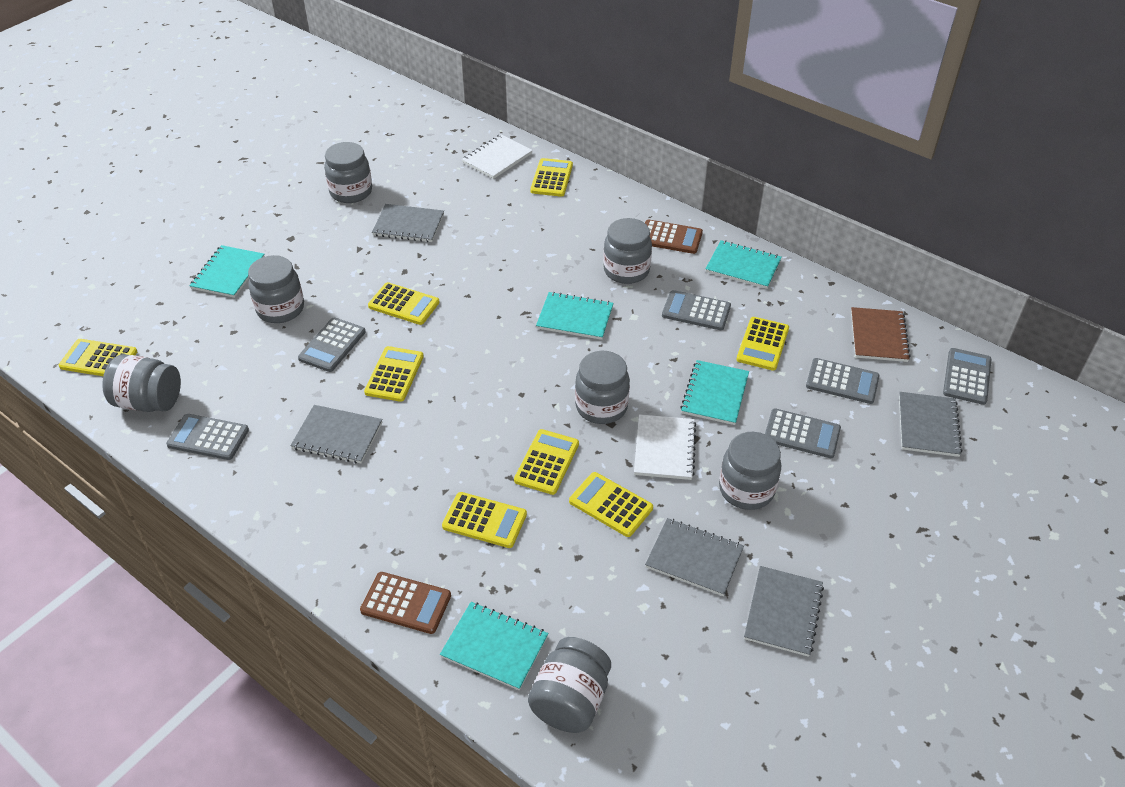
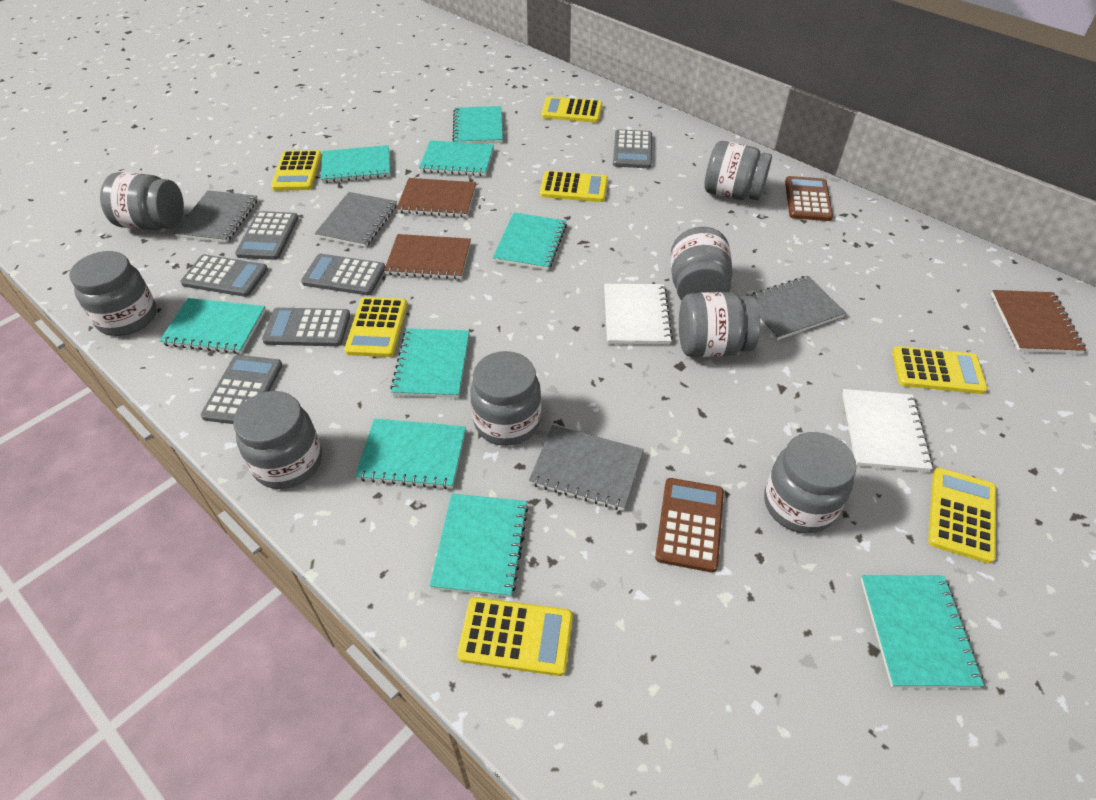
brown notebook: [851,307,911,362] = 1 -> [384,234,471,279] [396,178,476,217] [991,290,1086,354] = 3
grey jar: [102,354,181,412] [248,255,304,323] [324,142,372,203] [528,637,611,733] [575,351,630,424] [603,218,652,284] [719,432,781,510] = 7 -> [69,251,157,336] [100,172,184,230] [233,391,322,489] [470,351,541,446] [671,227,733,300] [679,292,760,357] [704,141,772,200] [764,432,856,534] = 8
grey notebook: [290,405,383,463] [372,204,444,242] [645,518,744,596] [744,566,824,657] [899,392,962,457] = 5 -> [174,190,258,243] [315,192,397,247] [529,425,644,511] [746,276,846,340] = 4
turquoise notebook: [189,245,265,298] [440,602,549,690] [536,292,613,340] [680,360,749,425] [706,240,782,289] = 5 -> [159,298,266,354] [321,145,390,183] [355,419,466,489] [390,328,469,398] [419,140,494,176] [430,494,528,598] [452,106,503,144] [493,213,567,270] [861,575,984,688] = 9
yellow calculator: [59,339,137,376] [364,346,424,402] [368,282,440,325] [442,492,527,548] [514,429,579,495] [530,158,573,197] [569,472,653,537] [736,317,789,371] = 8 -> [271,150,322,191] [344,297,407,357] [457,597,573,676] [540,171,608,202] [541,97,602,123] [892,346,988,394] [928,468,996,564] = 7

